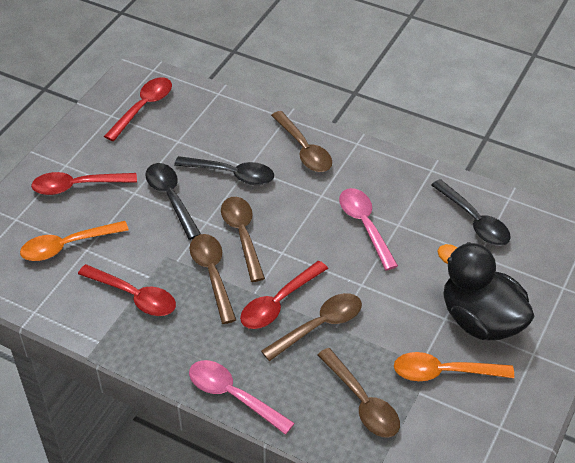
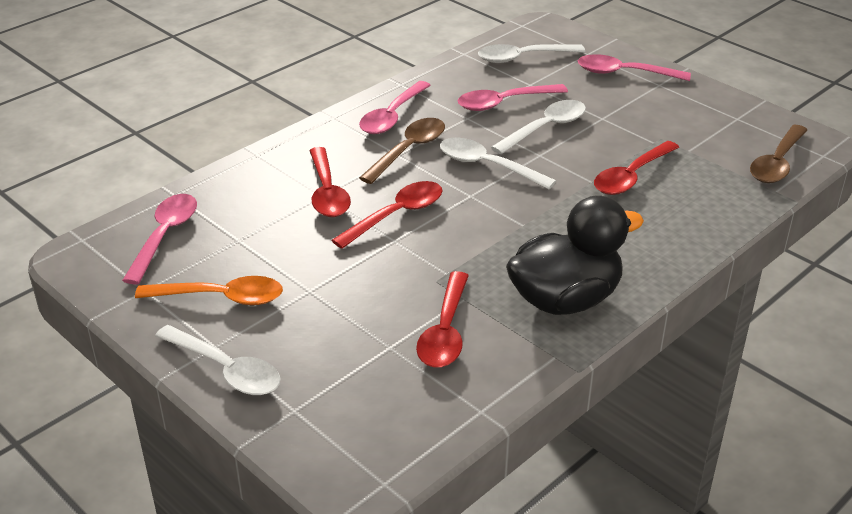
black spoon: [146,163,201,240] [174,156,274,185] [431,179,511,246] = 3 -> none = 0
brown spoon: [190,234,236,324] [221,197,265,282] [261,293,362,361] [271,111,332,172] [318,348,400,437] = 5 -> [359,118,445,184] [750,125,807,183] = 2
orange spoon: [20,221,129,261] [394,352,514,381] = 2 -> [135,276,283,305] = 1
pink spoon: [189,360,295,435] [339,188,398,270] = 2 -> [122,194,197,285] [359,81,431,134] [458,84,568,111] [578,54,691,81] = 4
white spoon: none = 0 -> [155,325,281,395] [440,138,556,189] [478,44,585,63] [491,100,586,154] = 4

